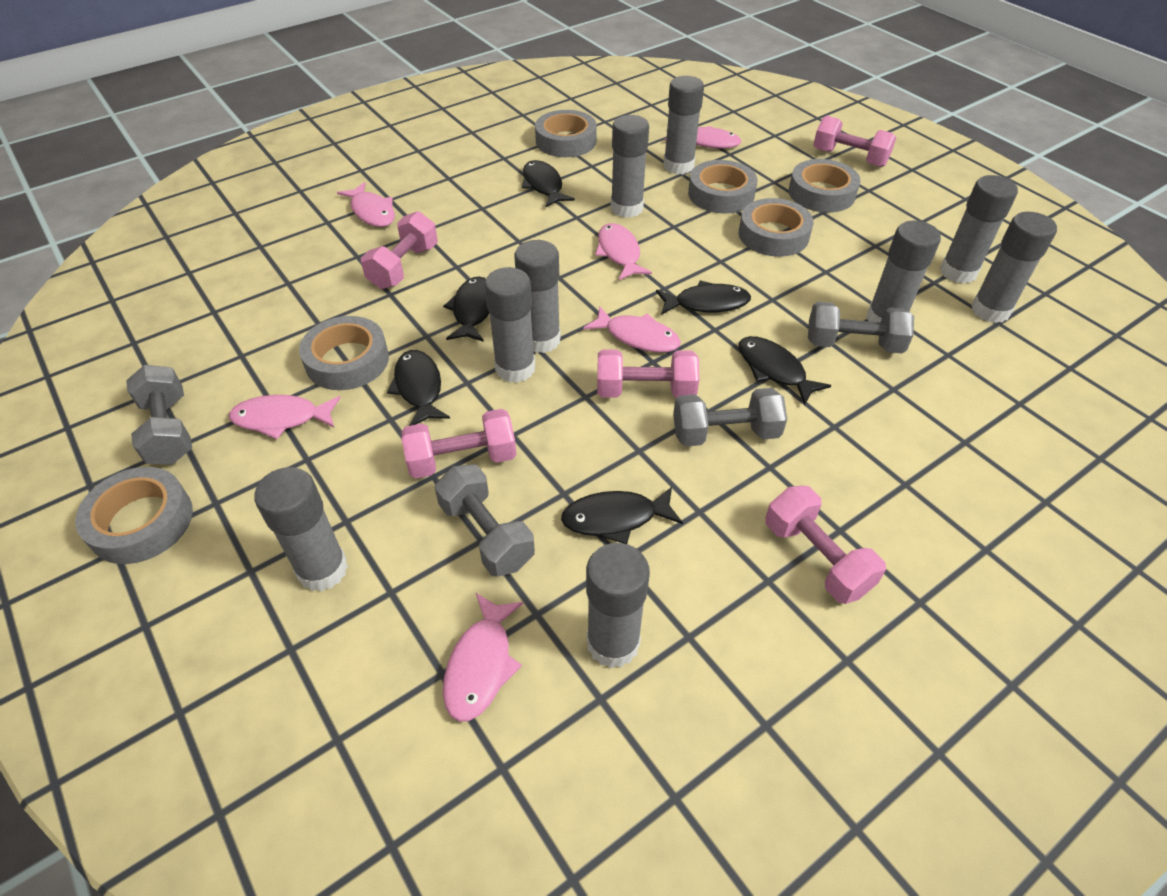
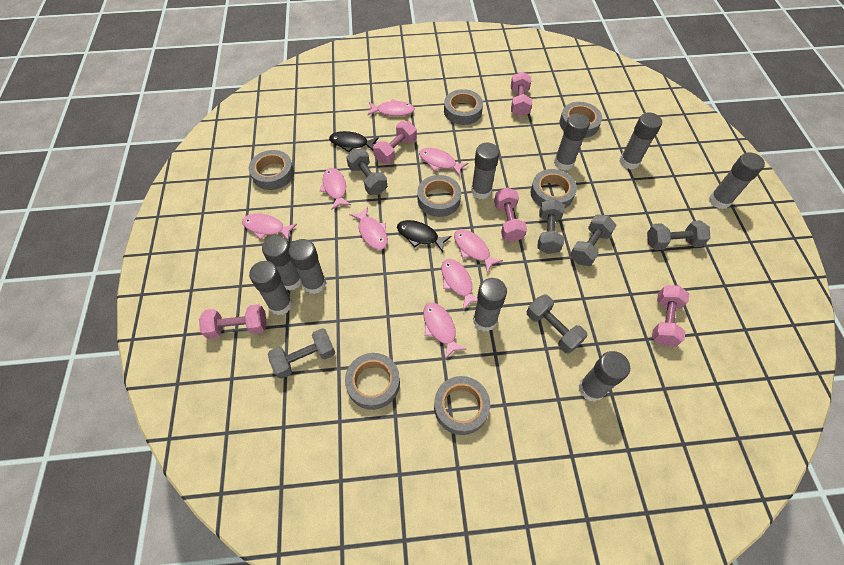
black fish: [387,350,450,426] [443,276,489,342] [522,160,575,208] [561,487,683,544] [656,280,751,315] [739,336,831,405] = 6 -> [329,131,379,152] [397,220,451,252] = 2
grey dumbbell: [126,365,192,465] [434,464,535,577] [673,388,787,446] [808,302,914,353] = 4 -> [268,328,335,379] [346,149,387,195] [527,294,587,354] [537,199,565,254] [570,215,617,266] [647,220,710,250] = 6
grey tape: [75,467,193,564] [299,316,389,390] [535,110,597,157] [688,160,758,213] [739,198,814,257] [789,159,861,213] = 6 -> [249,150,294,190] [345,353,400,410] [417,175,461,217] [434,376,490,435] [444,89,483,125] [531,169,577,208] [559,102,602,138] = 7
pink fish: [229,395,341,439] [337,182,395,227] [443,593,523,722] [583,307,681,352] [595,223,652,280] [665,126,741,148] = 6 -> [242,213,297,241] [320,168,351,210] [349,207,388,250] [368,99,415,116] [419,148,468,177] [423,302,467,359] [441,259,478,310] [454,229,503,273] = 8

